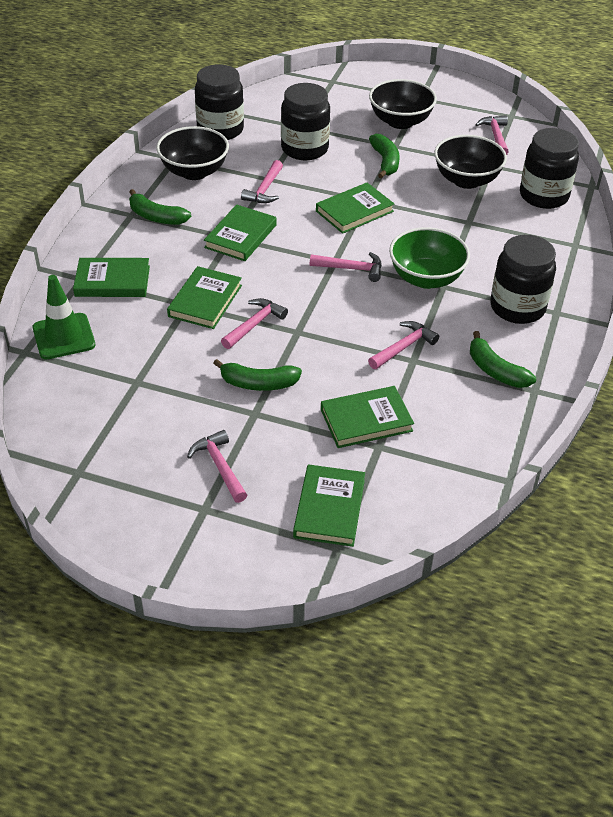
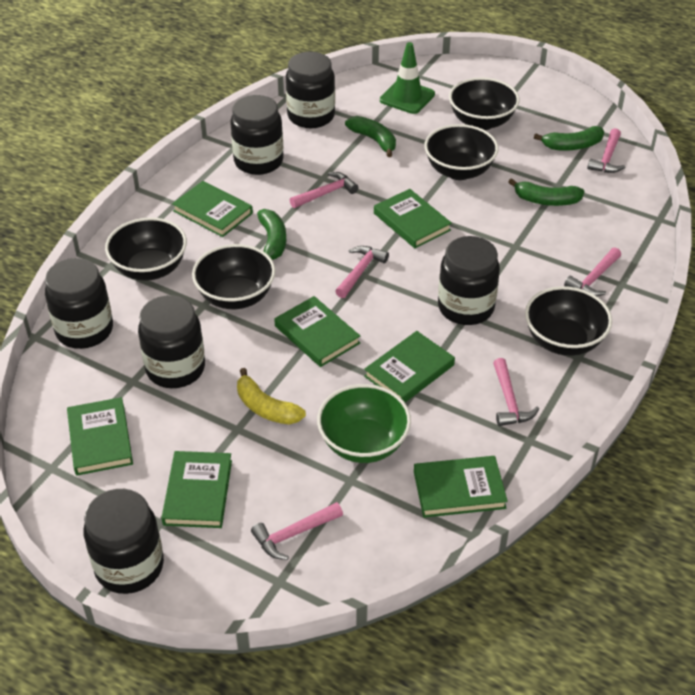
black bowl: [156,126,229,180] [369,79,437,129] [434,135,507,189] = 3 -> [105,217,187,281] [192,244,275,309] [424,124,498,180] [449,77,519,130] [525,286,612,356] = 5
black jar: [195,65,244,140] [281,83,330,160] [491,235,556,324] [520,128,579,209] = 4 -> [45,258,113,349] [84,489,164,594] [138,295,205,388] [230,95,284,175] [286,52,335,128] [438,236,500,325] = 6
green book: [73,258,150,297] [167,266,242,329] [204,205,277,261] [293,464,365,547] [316,183,394,234] [321,386,414,448] = 6 -> [67,397,133,476] [161,451,232,528] [172,181,253,237] [274,296,360,367] [364,331,455,403] [374,189,452,248] [414,456,508,518] = 7
yellow banana: none = 0 -> [237,368,306,424] = 1

